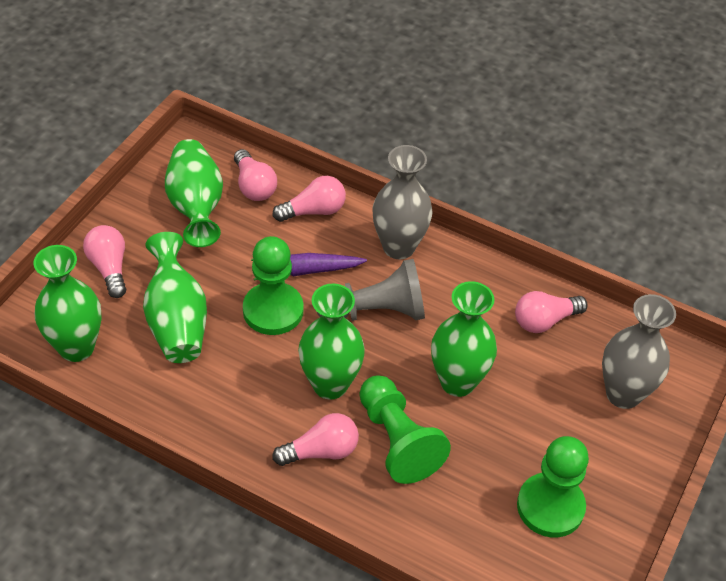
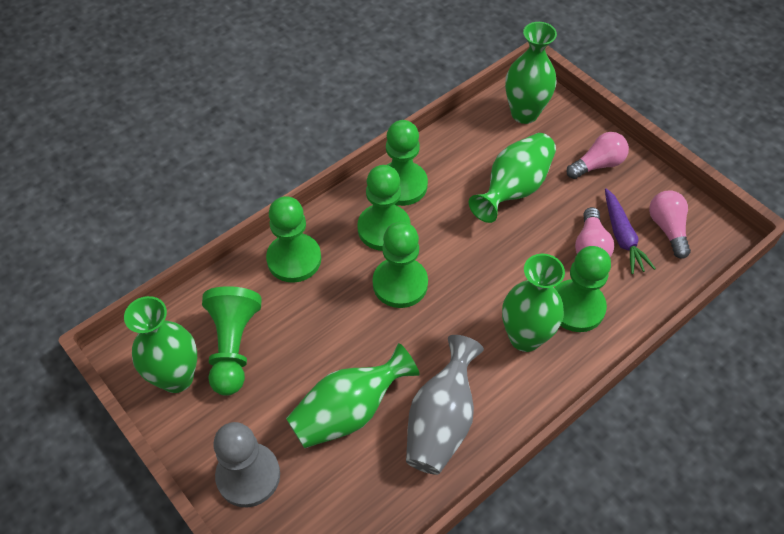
green pawn: [243,236,304,335] [359,375,451,484] [517,436,589,537] = 3 -> [202,286,262,396] [266,196,321,283] [357,165,411,251] [373,222,428,308] [386,120,428,206] [555,246,611,332] = 6
grey vase: [372,145,433,259] [602,294,676,409] = 2 -> [406,335,484,475] = 1
pink light bulb: [83,225,126,298] [234,149,277,201] [272,413,359,466] [273,176,346,222] [515,291,588,333] = 5 -> [566,132,629,179] [575,207,614,257] [649,190,691,259] = 3

